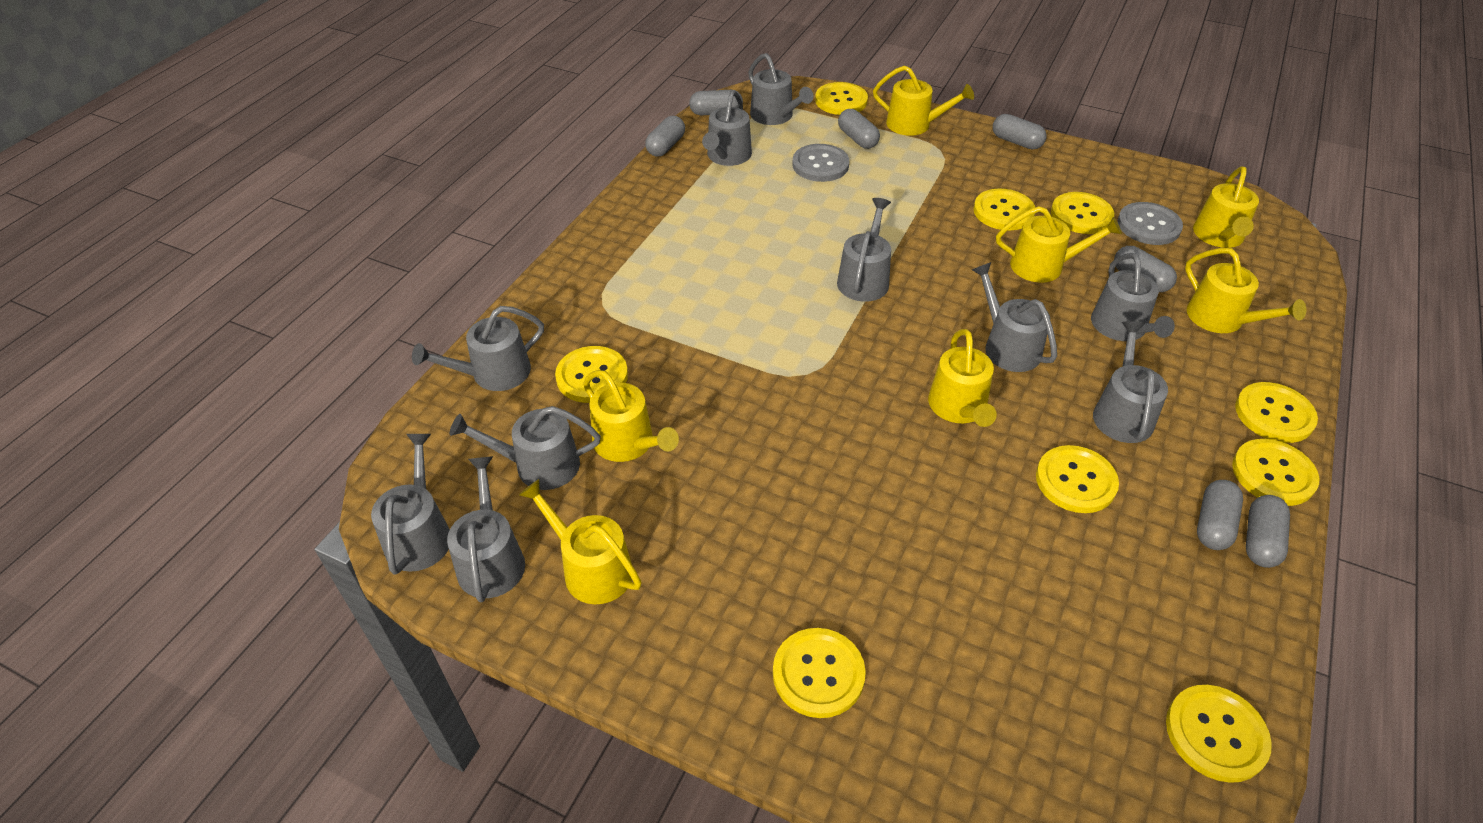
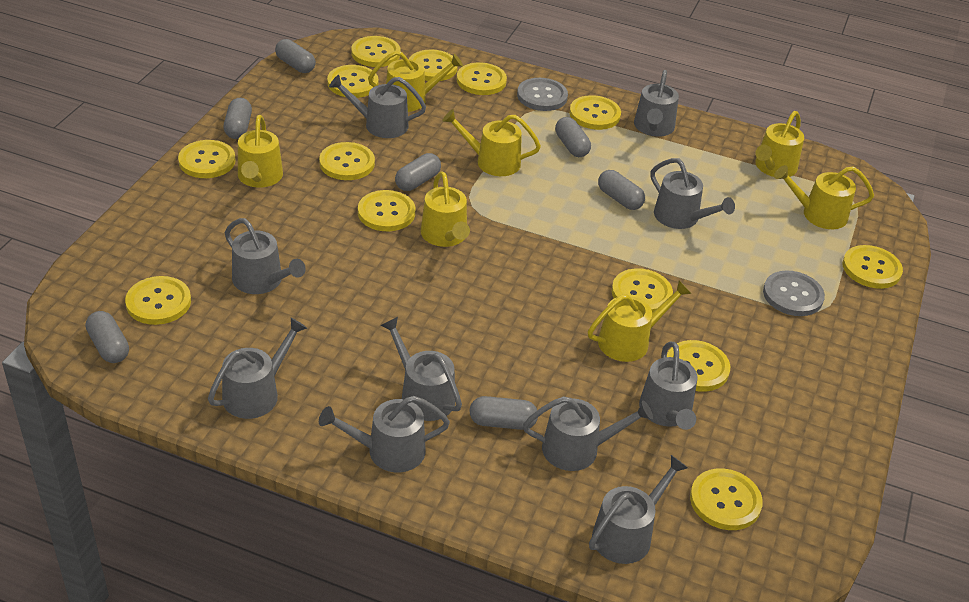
yellow button: [555,346,628,403] [773,628,866,718] [815,82,868,115] [973,189,1035,230] [1036,445,1119,513] [1051,192,1114,234] [1166,685,1272,783] [1232,439,1320,506] [1235,382,1318,443] = 9 -> [125,276,191,325] [178,140,236,178] [319,142,375,180] [327,65,379,98] [351,36,401,67] [358,190,415,231] [409,50,458,81] [457,63,507,95] [569,95,621,130] [612,268,673,313] [667,340,730,392] [690,468,763,530] [843,245,903,289] = 13

